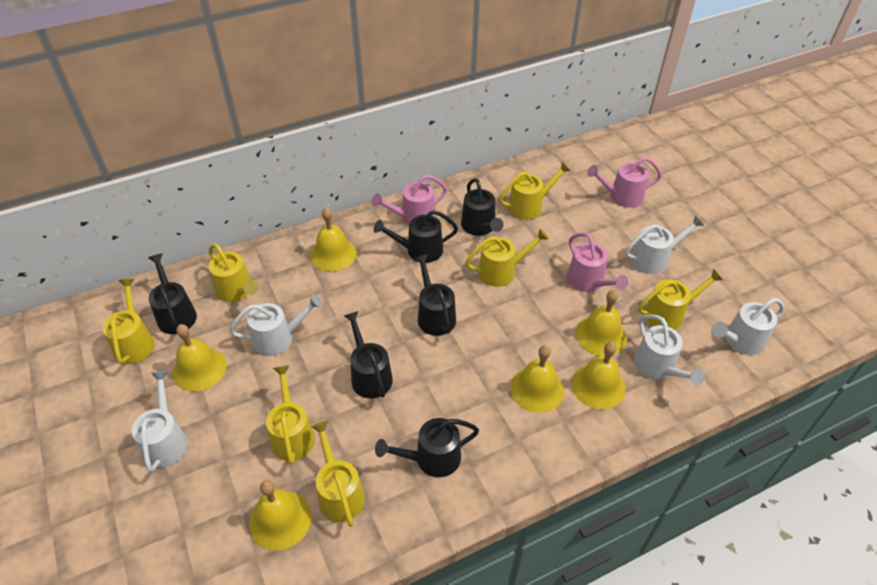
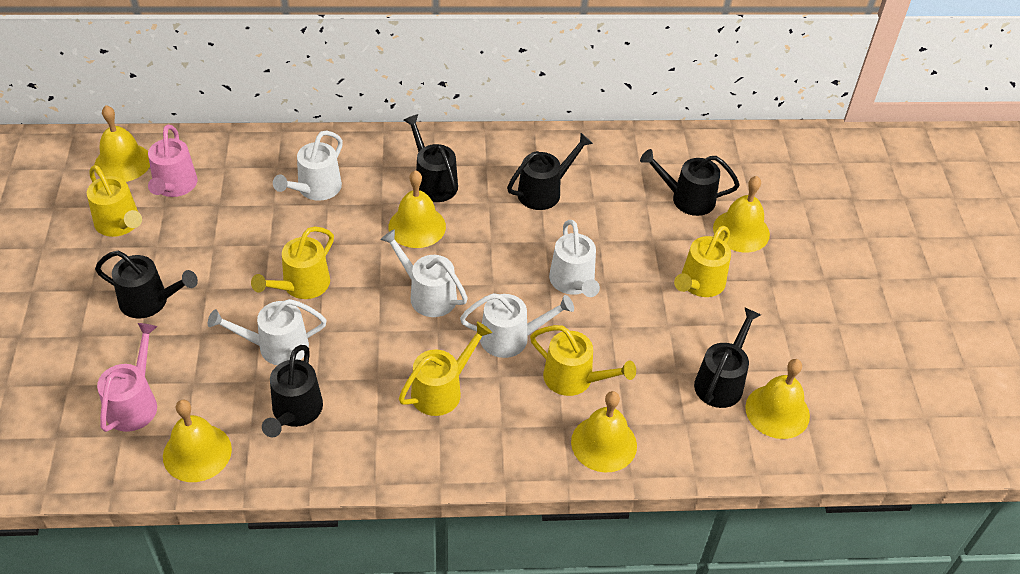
pink watering can: [372,175,447,225] [567,232,628,292] [587,157,662,208] = 3 -> [97,323,157,432] [148,125,198,197] = 2
yellow watering can: [103,279,155,364] [209,243,258,302] [266,365,315,465] [311,421,365,527] [465,228,549,287] [499,162,571,220] [638,269,723,330] = 7 -> [87,165,142,237] [251,227,334,299] [399,322,492,416] [530,325,636,396] [674,226,731,297] = 5

